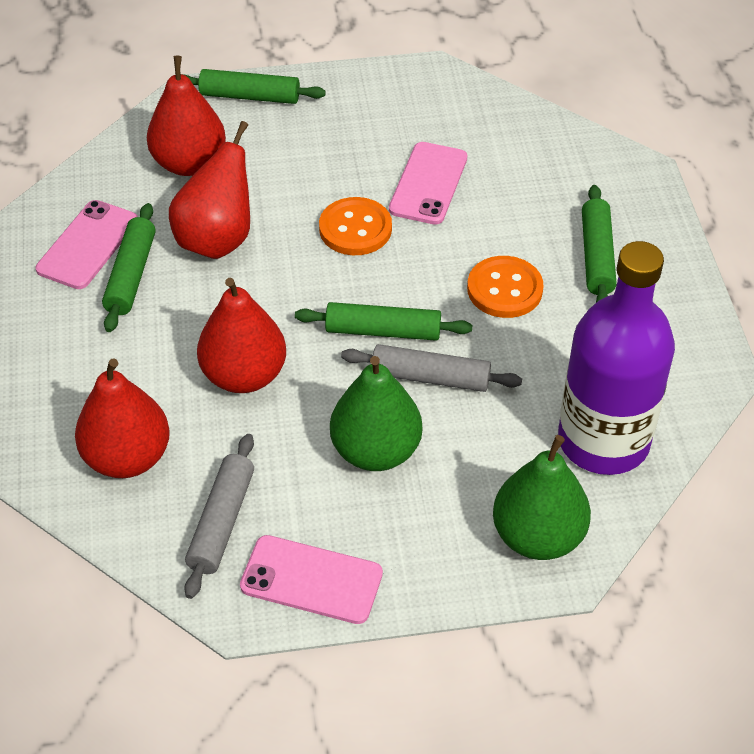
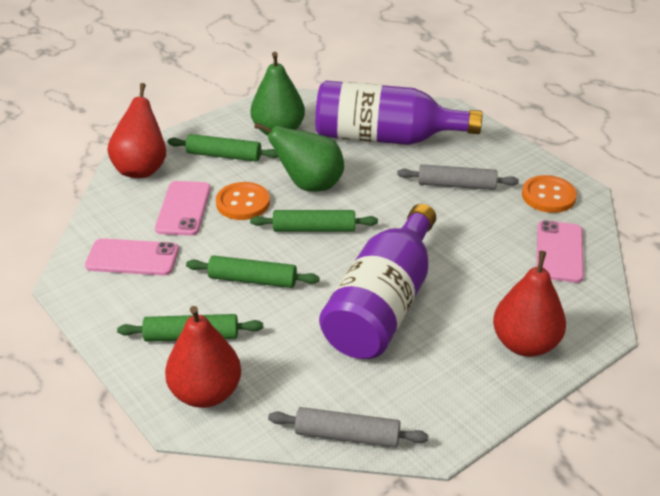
purple bottle: [558,241,675,475] = 1 -> [315,81,483,145] [319,204,436,359] = 2
red pear: [75,359,170,478] [147,56,226,176] [169,121,250,259] [197,278,286,393] = 4 -> [107,83,166,178] [165,306,241,408] [493,251,566,357] = 3

